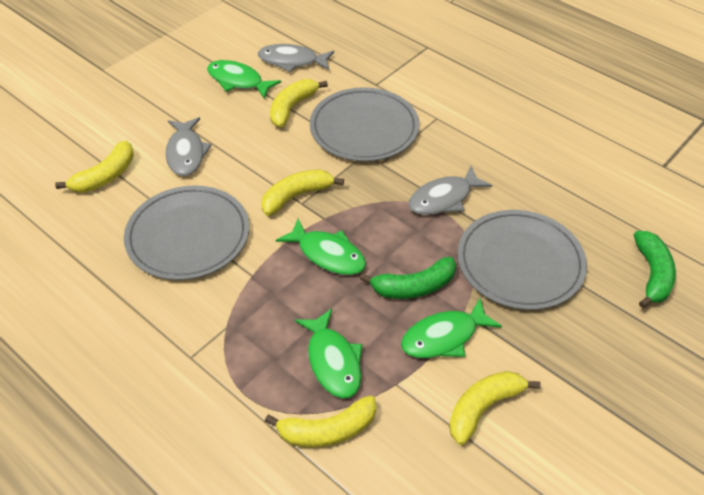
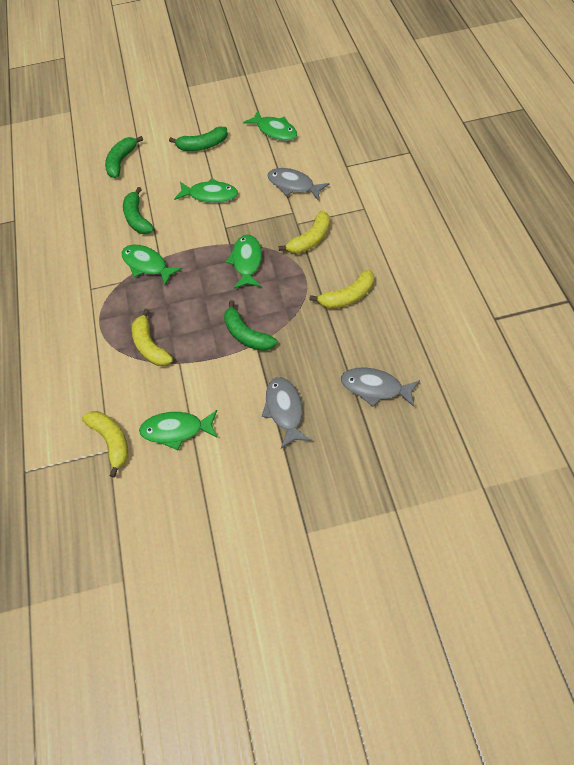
green banana: [360,257,456,299] [634,231,676,308] = 2 -> [105,136,143,178] [123,187,154,234] [169,127,228,151] [224,300,277,351] = 4
green fish: [207,60,281,99] [276,219,366,275] [295,308,362,398] [401,298,502,358] = 4 -> [122,245,182,286] [139,410,217,450] [174,178,238,203] [226,235,262,289] [243,110,297,141] = 5
grey plate: [124,185,249,280] [310,87,419,161] [458,210,587,310] = 3 -> none = 0
yellow banana: [55,141,134,193] [261,169,344,216] [265,395,376,448] [270,79,328,127] [449,371,541,445] = 5 -> [82,411,128,478] [132,309,173,366] [278,211,330,254] [309,269,374,309] = 4

